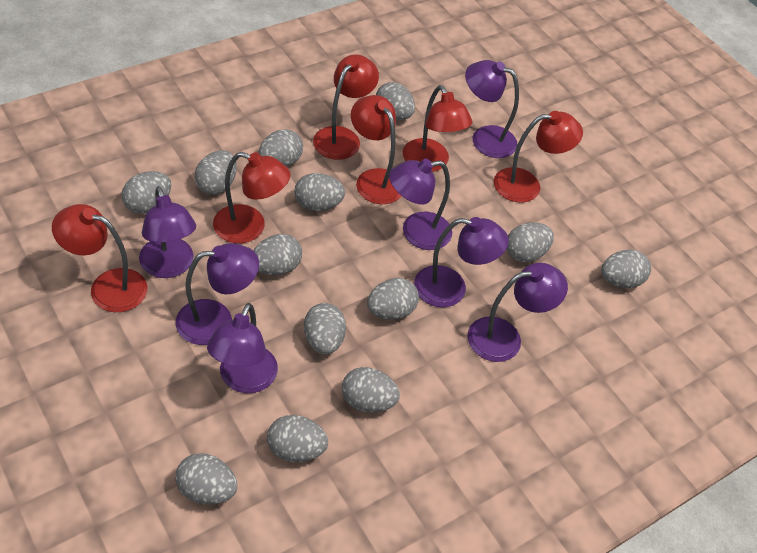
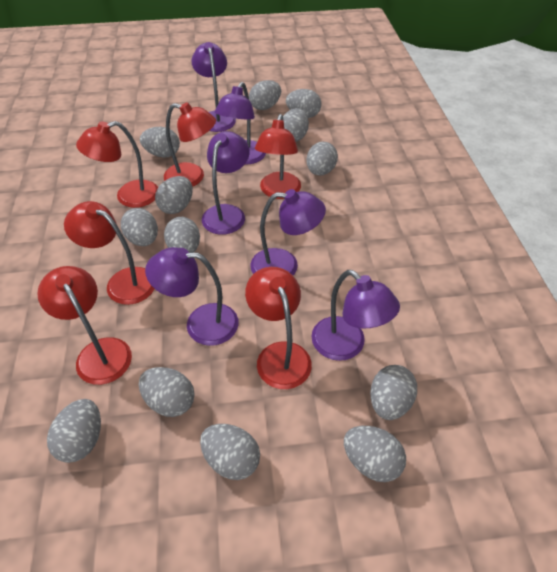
purple lamp: [139,186,196,278] [176,243,259,345] [207,303,278,393] [389,159,452,250] [414,217,509,307] [465,60,519,158] [468,263,568,362] = 7 -> [145,247,239,346] [191,42,236,132] [202,131,250,235] [215,82,266,164] [250,189,326,276] [312,270,400,361] = 6

